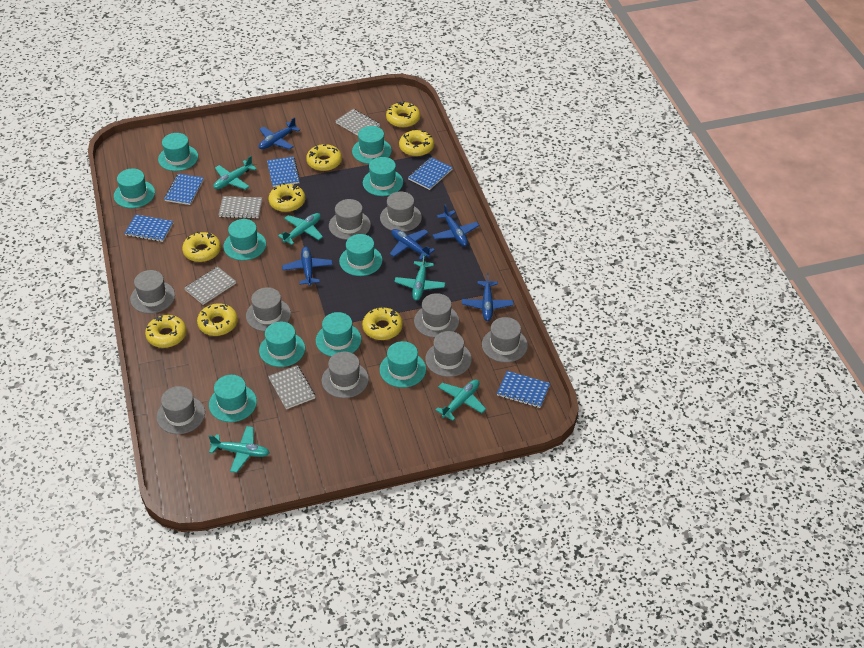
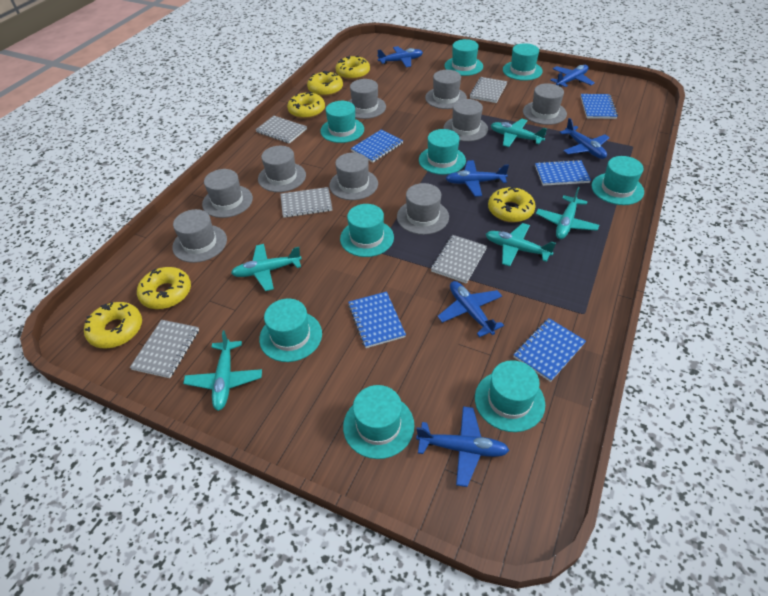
blue plane: [259,117,300,150] [282,247,333,286] [390,229,435,260] [432,204,479,246] [462,272,513,321] = 5 -> [377,46,423,67] [416,406,509,487] [437,281,504,337] [445,160,509,197] [551,65,595,87] [560,118,610,159] = 6
grey notebook: [185,267,236,305] [218,196,262,219] [268,365,316,409] [336,109,380,136] = 4 -> [130,320,199,378] [255,116,307,144] [280,187,332,218] [431,235,487,284] [470,77,507,103] = 5
turquoise hat: [114,168,155,208] [158,133,198,171] [209,375,257,422] [223,219,266,260] [259,322,305,367] [316,312,361,357] [339,234,383,276] [352,126,392,164] [363,157,403,196] [380,341,426,388] = 10 -> [259,298,322,362] [320,101,364,143] [340,204,394,257] [343,385,414,459] [419,129,466,175] [445,39,483,76] [475,360,545,432] [503,43,543,81] [591,156,644,205] = 9
yellow donut: [145,315,187,348] [182,232,221,262] [197,303,238,336] [269,183,305,212] [306,144,342,171] [362,306,403,340] [386,102,420,128] [399,130,434,156] = 8 -> [84,302,142,348] [137,267,191,309] [287,92,325,119] [307,71,343,96] [336,56,370,80] [488,187,536,223] = 6

